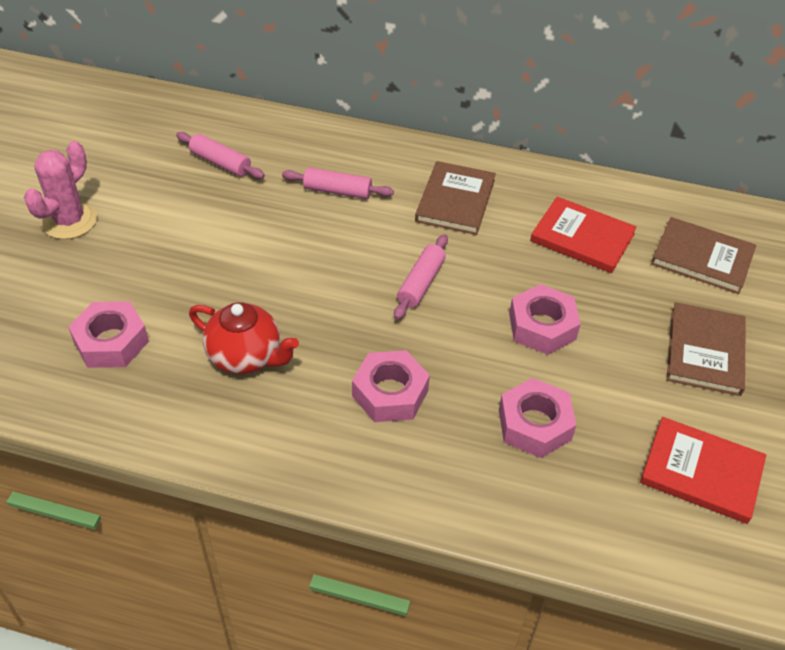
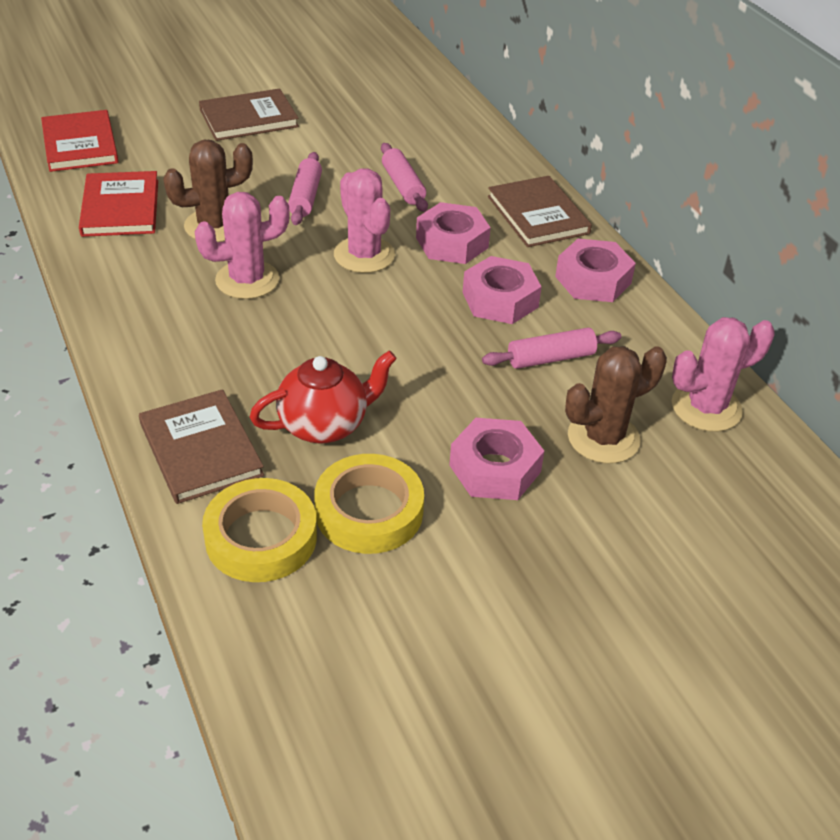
brown cactus: none = 0 -> [163,139,253,242] [565,346,667,464] = 2
pink cactus: [24,141,97,239] = 1 -> [195,192,290,299] [334,168,395,273] [672,317,775,432] = 3
yellow tape: none = 0 -> [202,478,317,582] [314,454,424,554] = 2

